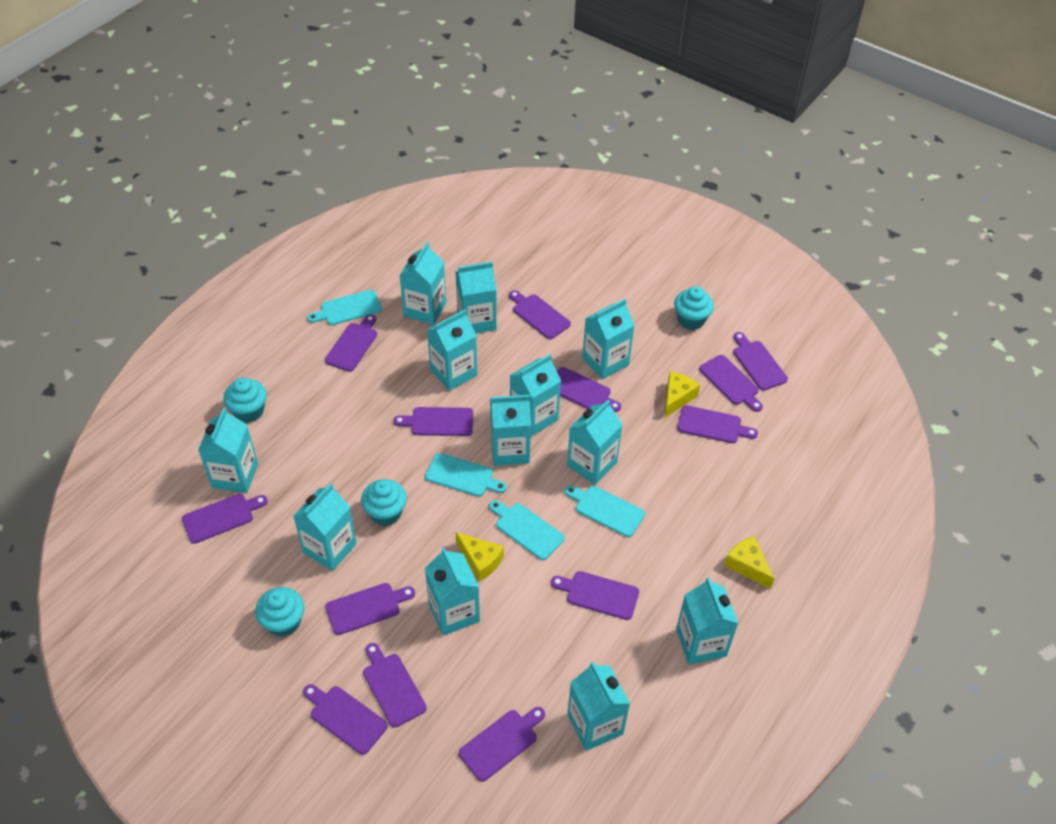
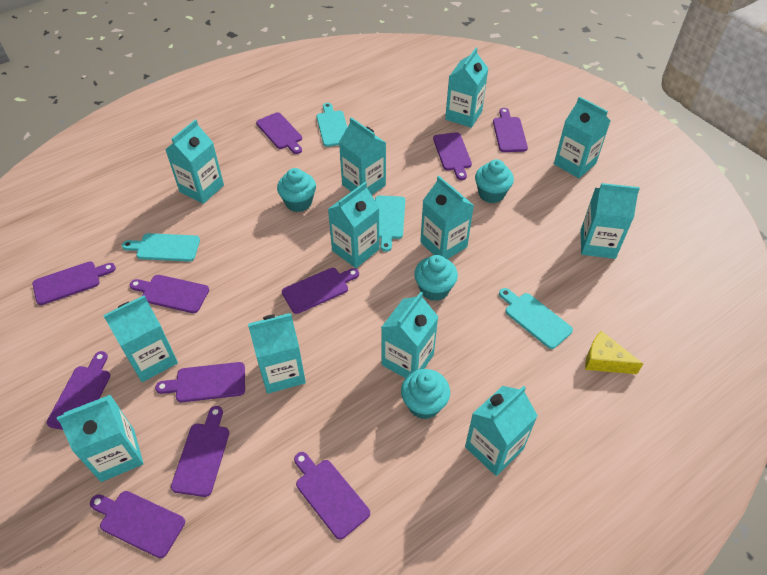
purple cutting board: [182,494,268,544] [303,684,388,754] [325,314,377,372] [326,583,415,635] [363,643,427,727] [394,407,473,436] [459,707,545,782] [509,290,571,339] [551,571,639,620] [557,367,621,412] [677,405,758,443] [699,355,763,412] [733,332,788,391] = 13 -> [32,262,116,305] [47,351,110,430] [90,491,185,558] [130,275,209,313] [155,362,245,402] [171,406,229,497] [256,112,302,154] [282,268,359,314] [294,452,370,539] [433,132,472,180] [493,108,528,152] = 11
yellow cheese: [456,532,504,581] [664,372,700,418] [724,536,774,589] = 3 -> [585,331,643,374] = 1

